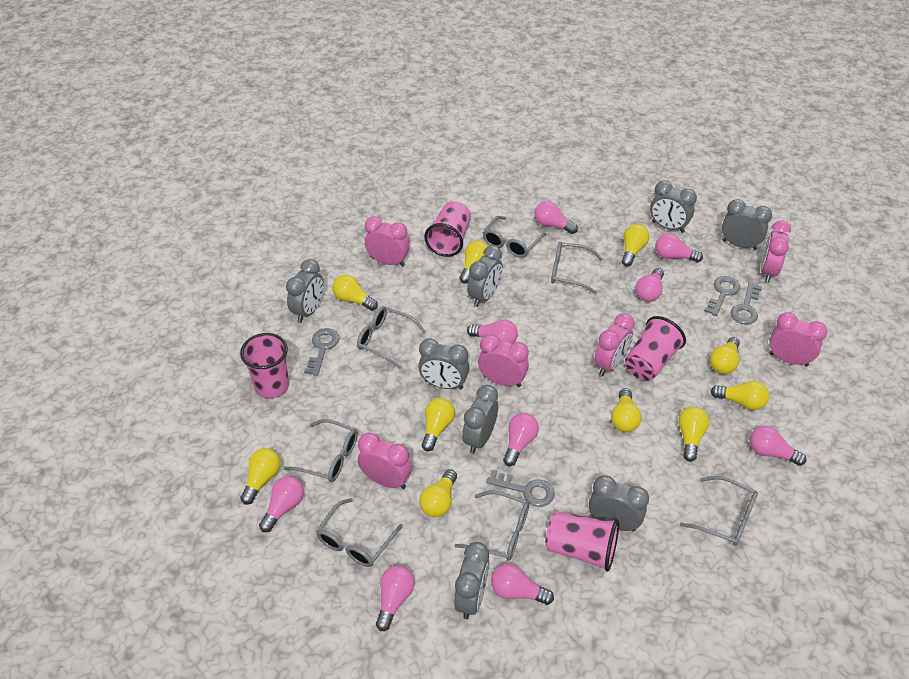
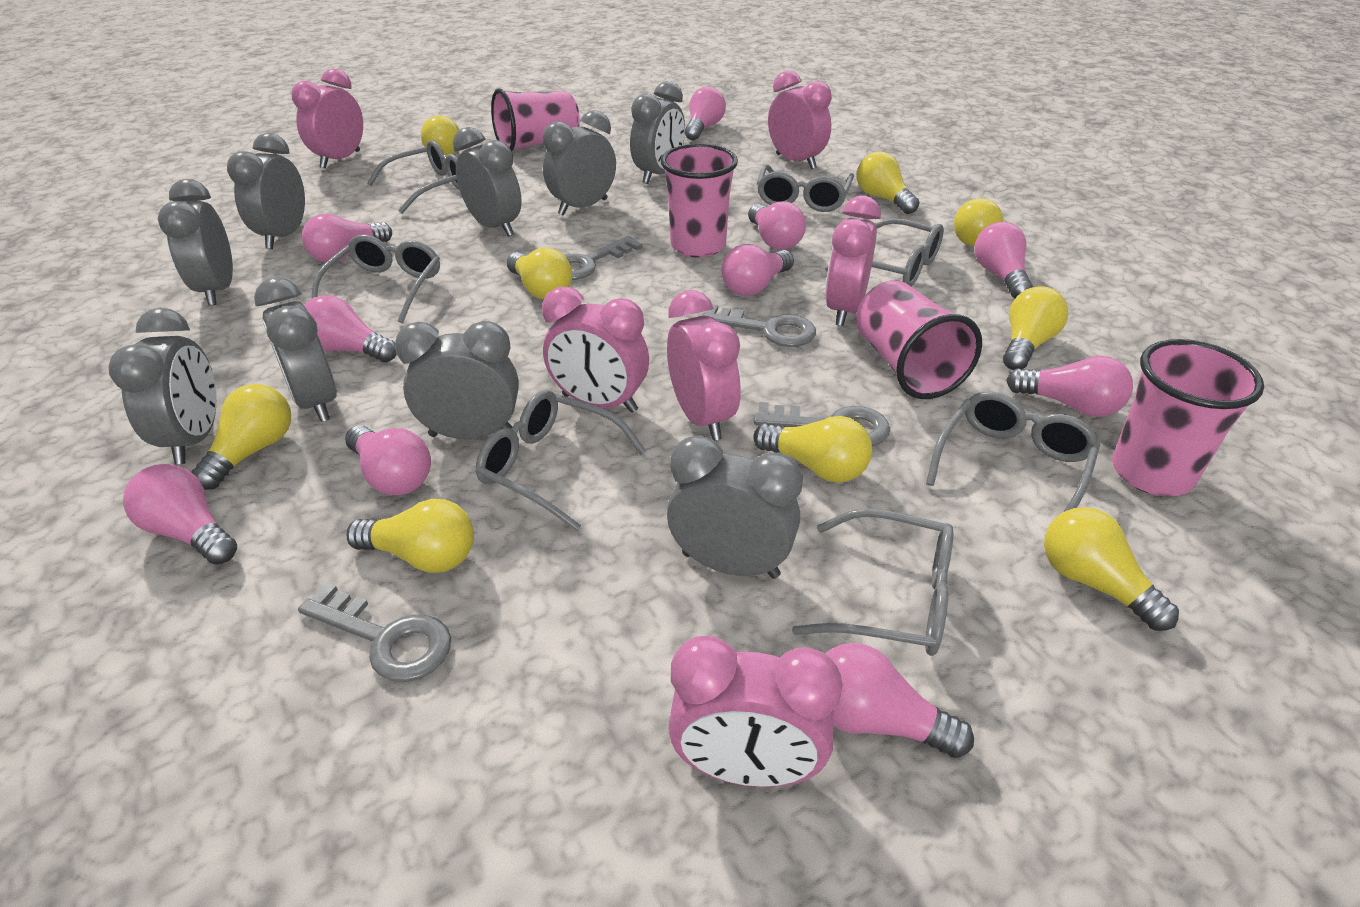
grey clock: [286,259,324,322] [418,338,469,389] [454,542,489,619] [462,385,498,454] [467,245,503,307] [589,475,649,531] [650,181,697,233] [722,199,772,250] = 8 -> [108,308,217,464] [158,179,233,306] [227,133,305,249] [254,277,337,422] [395,321,519,439] [453,127,522,237] [542,110,616,216] [630,81,685,184] [667,435,803,579] = 9
pink light bulb: [259,476,304,532] [376,566,414,631] [467,319,518,344] [491,564,554,605] [503,413,539,466] [534,201,578,234] [636,268,664,302] [655,233,703,262] [750,426,807,466] = 9 -> [123,464,237,565] [302,214,392,263] [304,295,397,362] [345,425,431,495] [685,87,726,140] [721,244,794,296] [748,201,806,250] [826,643,974,758] [975,222,1033,298] [1006,356,1133,417] = 10
yellow light bulb: [240,448,281,505] [332,275,378,311] [419,469,457,517] [422,398,455,451] [459,241,488,284] [611,388,641,432] [622,224,649,266] [678,407,709,462] [710,337,740,374] [711,381,769,410] = 10 -> [191,384,291,490] [346,499,474,573] [421,115,459,156] [507,248,572,300] [753,416,872,483] [857,152,920,214] [954,198,1003,246] [1003,286,1068,370] [1044,507,1179,631] = 9

